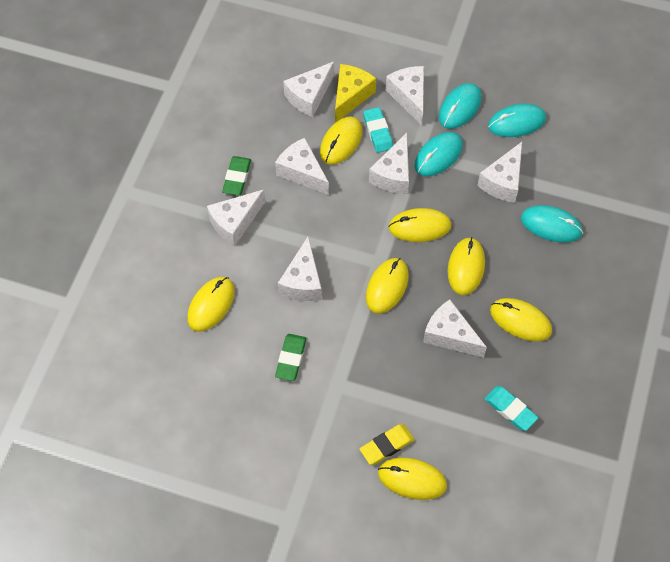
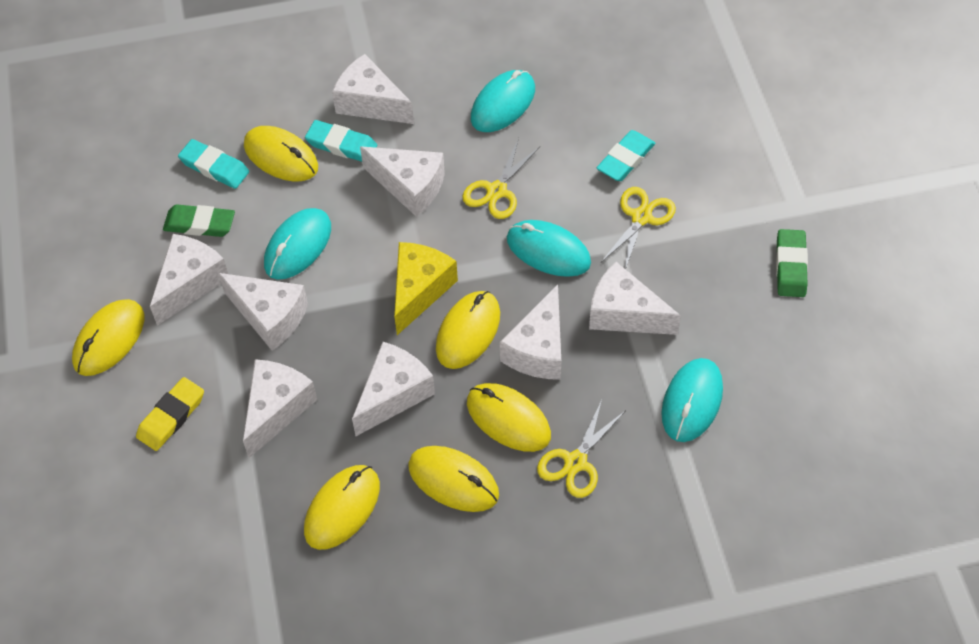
turquoise eraser: [363,107,393,153] [485,386,538,431] = 2 -> [178,139,249,189] [305,120,377,162] [597,130,655,181] = 3
yellow mouse: [187,277,235,332] [320,116,363,165] [366,258,408,314] [378,457,447,500] [388,208,452,242] [448,237,485,295] [490,298,552,341] = 7 -> [72,299,144,376] [244,126,318,182] [304,465,380,550] [408,446,499,512] [436,291,500,369] [467,383,551,452] = 6
yellow scissors: none = 0 -> [462,138,540,219] [537,400,626,498] [601,187,676,269] = 3

